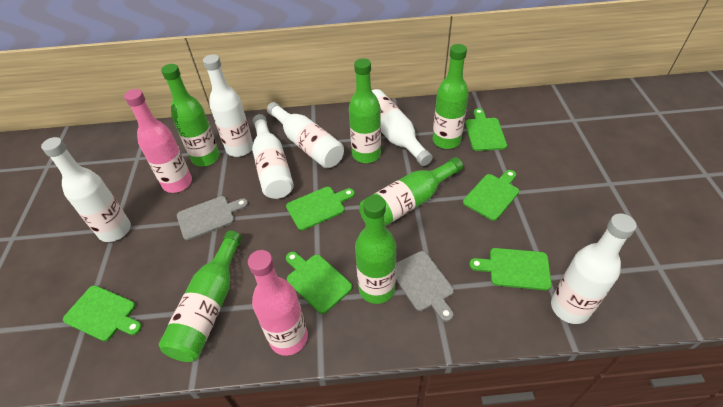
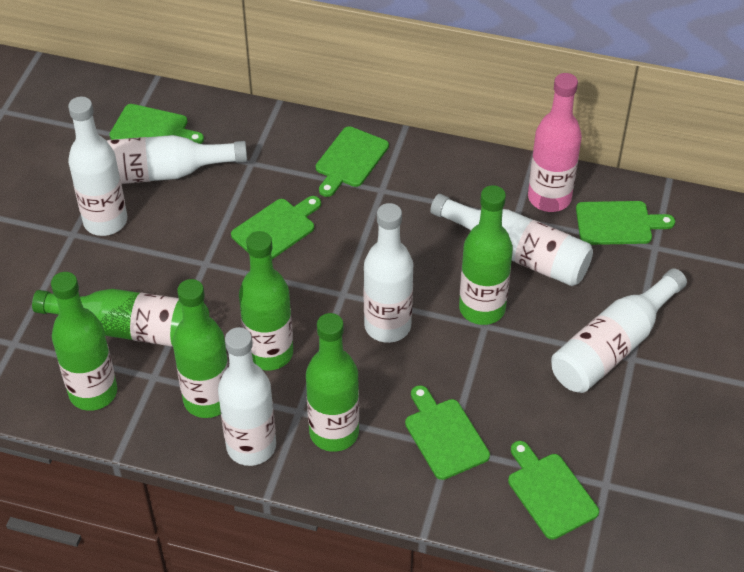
grey cutting board: [177,196,248,240] [396,251,454,322] = 2 -> none = 0
pink bottle: [124,89,192,193] [248,250,308,356] = 2 -> [528,73,582,212] = 1

